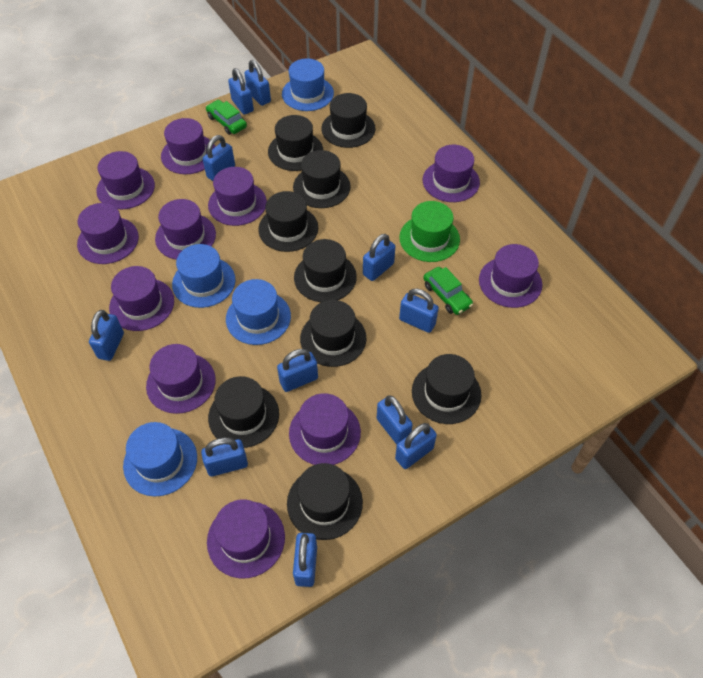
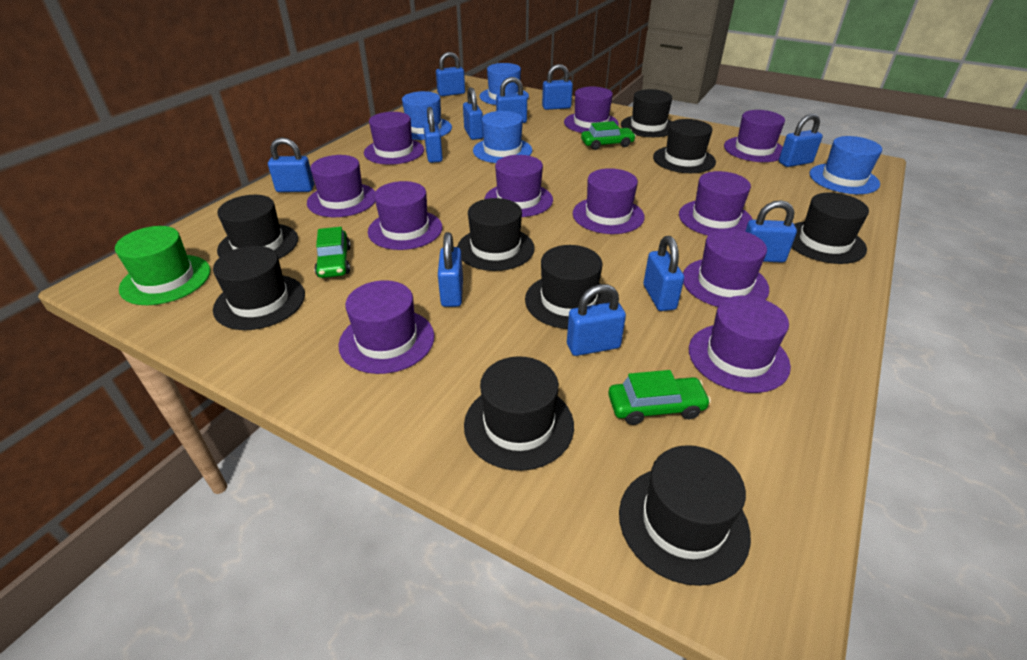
green car: [206,100,247,135] [423,267,473,315] = 2 -> [314,227,351,278] [581,121,636,150] [608,370,711,425] = 3

